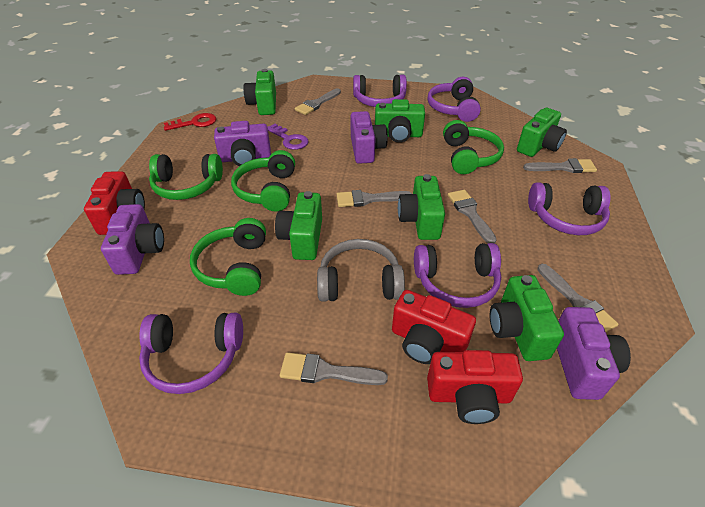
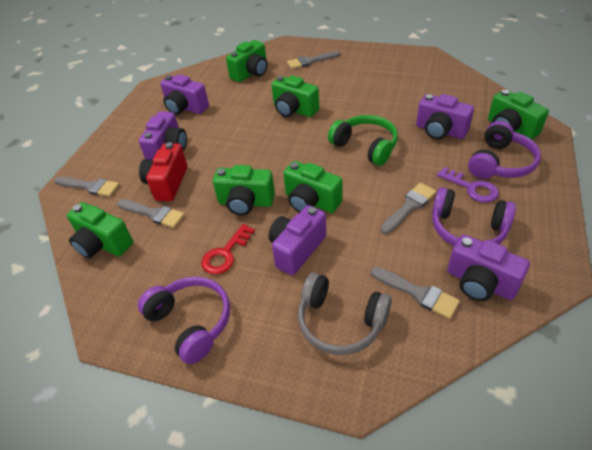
green headphones: [149,154,223,200] [190,218,266,296] [231,150,295,211] [443,120,504,174] = 4 -> [328,115,398,166] = 1
grey brush: [280,352,388,385] [295,88,341,115] [336,190,412,207] [448,190,497,244] [523,158,597,173] [537,264,618,332] = 6 -> [54,177,120,197] [117,199,185,228] [287,51,340,69] [371,267,460,319] [380,183,436,234] = 5
purple camera: [101,204,164,275] [214,121,271,166] [351,111,388,164] [557,307,631,400] = 4 -> [139,111,187,159] [160,74,209,115] [269,205,326,275] [416,94,474,139] [447,234,530,301] = 5
purple headphones: [139,313,243,394] [353,75,407,107] [414,243,501,308] [428,77,481,122] [528,182,610,235] = 5 -> [138,277,230,364] [432,187,516,246] [468,121,541,179] = 3
red camera: [84,171,145,235] [392,290,476,364] [427,350,523,424] = 3 -> [139,142,187,201] = 1

